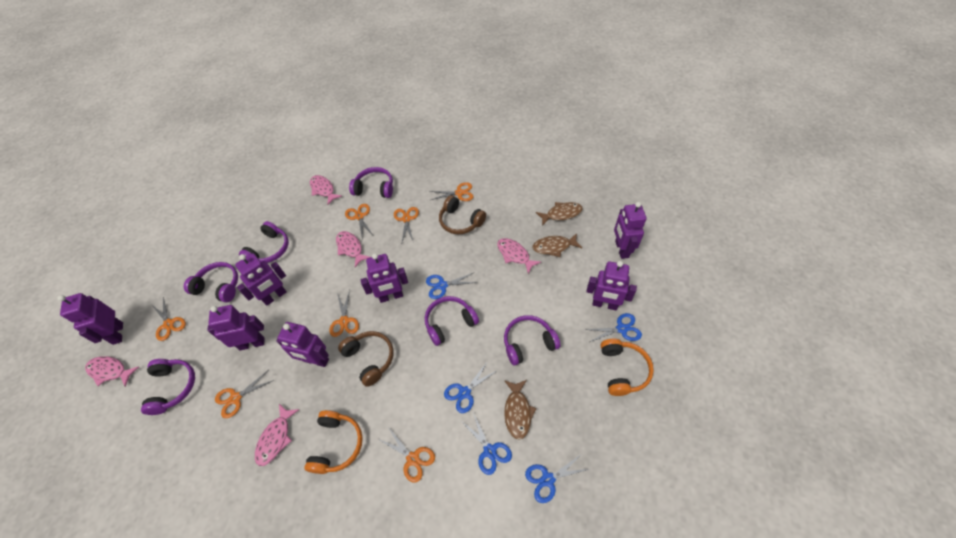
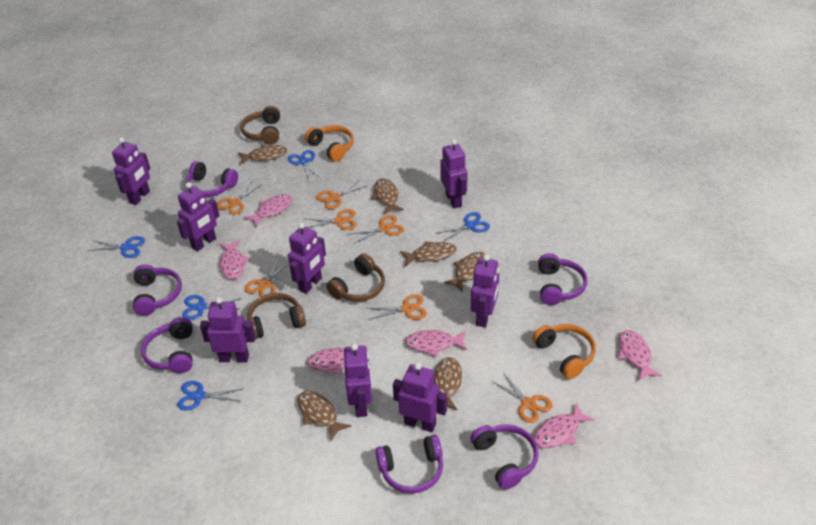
brown fish: [504,380,536,440] [533,233,582,257] [536,202,583,226] = 3 -> [238,145,287,165] [298,391,351,441] [371,178,404,214] [400,241,457,267] [434,357,462,411] [444,252,486,292] = 6
brown headphones: [338,331,394,387] [439,195,486,234] = 2 -> [240,106,280,145] [247,293,306,339] [326,253,385,302] = 3
pink fish: [85,356,139,387] [255,404,299,466] [310,175,342,205] [336,231,371,267] [497,238,541,274] = 5 -> [219,240,250,279] [244,194,292,227] [307,346,370,375] [405,330,467,357] [534,403,595,449] [619,330,662,381] = 6
purple robot: [57,293,123,345] [207,305,264,351] [235,253,287,306] [276,322,329,367] [361,253,408,303] [586,261,637,310] [614,202,646,259] = 7 -> [112,137,150,205] [177,182,219,251] [200,297,256,362] [288,223,326,294] [344,343,372,417] [393,363,447,432] [440,139,468,208] [471,255,499,327] = 8

